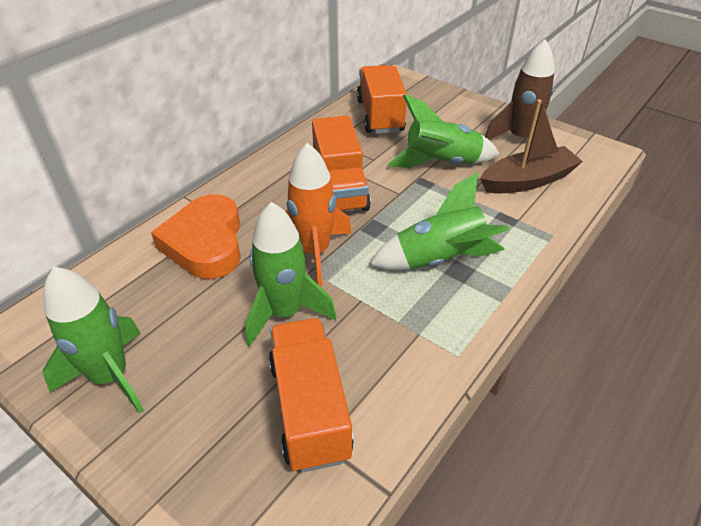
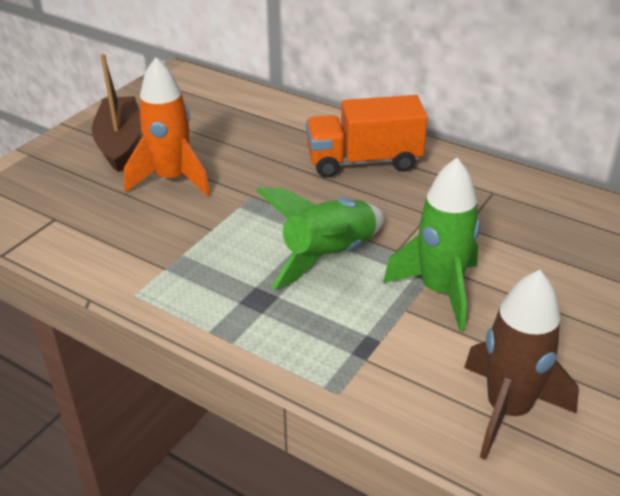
green rocket: [43,267,144,413] [245,202,336,347] [369,172,509,270] [388,94,500,168] = 4 -> [256,188,384,290] [383,158,480,331] = 2
orange heart: [151,194,241,279] = 1 -> none = 0
orange truck: [269,318,354,473] [312,116,371,212] [357,65,407,134] = 3 -> [306,95,428,178] = 1

